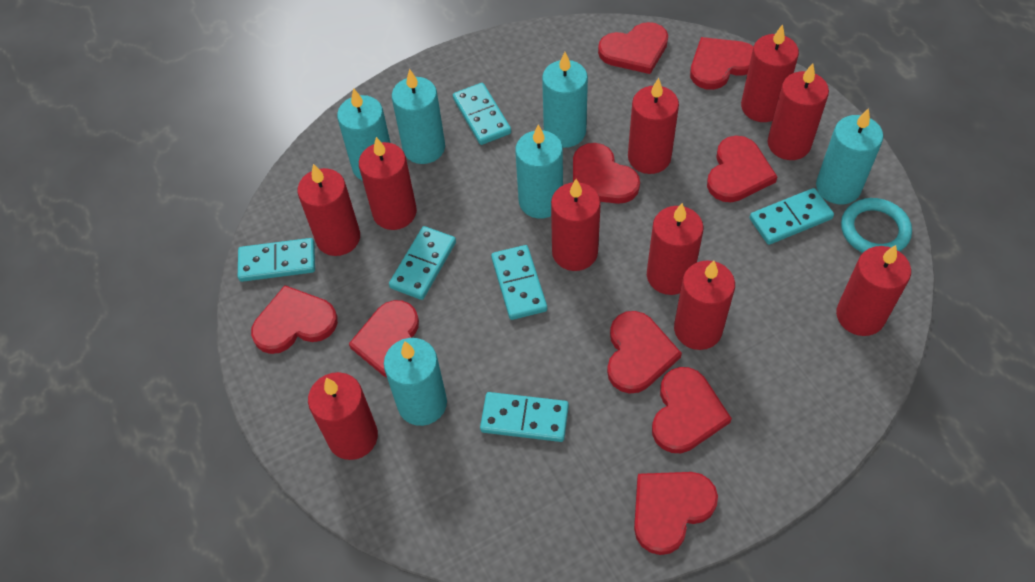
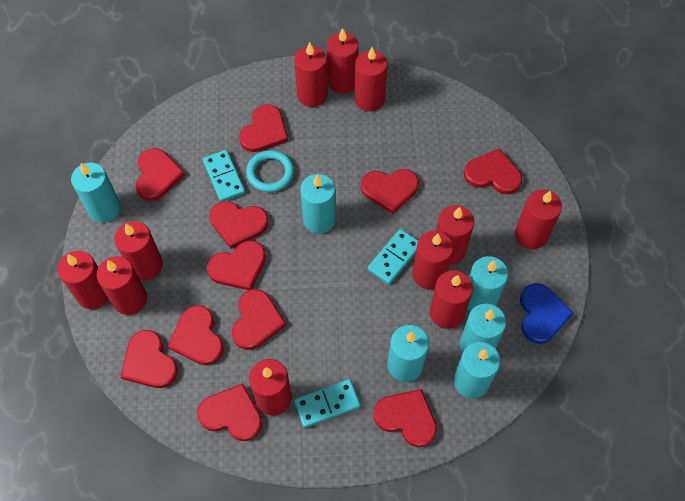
blue heart: none = 0 -> [520,283,573,344] = 1
red candle: [297,164,360,256] [308,372,378,460] [359,137,417,230] [551,179,601,271] [628,78,679,174] [647,203,704,295] [674,260,735,350] [741,24,799,122] [768,63,829,160] [836,245,911,336] = 10 -> [58,251,109,309] [96,256,147,315] [114,221,163,280] [249,359,292,416] [294,42,328,107] [327,28,359,94] [354,47,388,112] [412,231,454,290] [430,270,473,329] [436,205,474,265] [515,190,562,249] = 11
red heart: [251,285,338,354] [349,300,419,378] [573,143,640,204] [598,22,668,74] [607,311,682,394] [634,472,718,555] [652,367,732,453] [690,37,754,90] [707,136,777,202] = 9 -> [120,330,178,388] [135,148,185,201] [167,305,224,365] [197,383,262,441] [207,240,266,290] [210,201,269,249] [232,289,286,350] [239,104,288,152] [361,169,419,214] [373,389,437,447] [464,149,522,194] = 11
turquoise domino: [238,238,315,282] [389,226,456,300] [453,83,511,145] [480,392,569,442] [491,245,547,320] [750,188,834,245] = 6 -> [203,150,245,202] [294,379,361,428] [367,229,418,285] = 3

